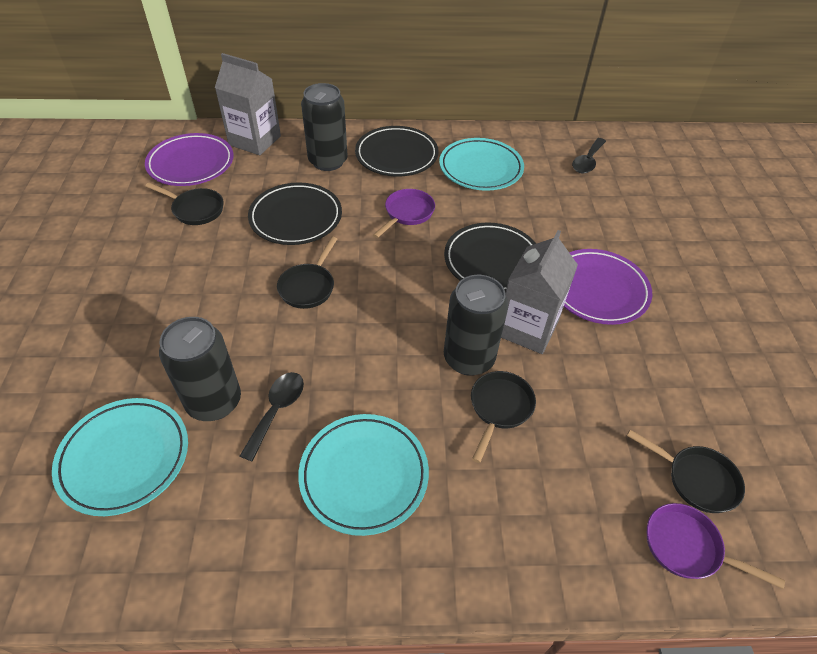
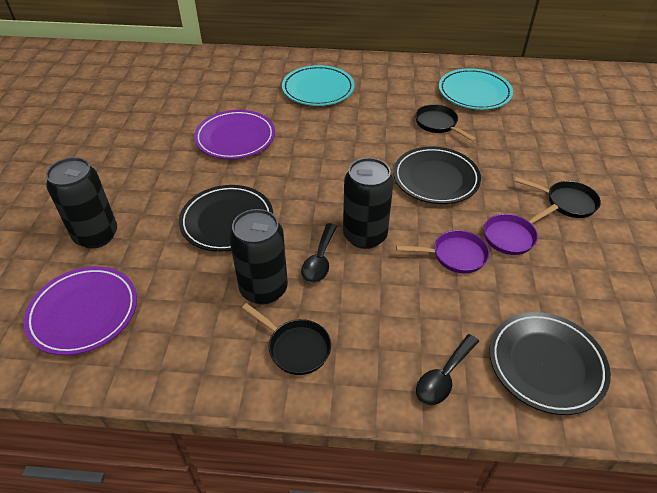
black pan: [145,183,224,225] [277,237,337,309] [471,371,536,463] [627,430,745,513] = 4 -> [242,303,331,375] [415,104,477,141] [515,177,601,218] = 3
grey carton: [215,53,281,155] [501,230,578,354] = 2 -> none = 0
turquoise plate: [52,398,188,516] [298,414,429,536] [439,138,524,191] = 3 -> [282,65,354,106] [439,68,513,110] = 2

